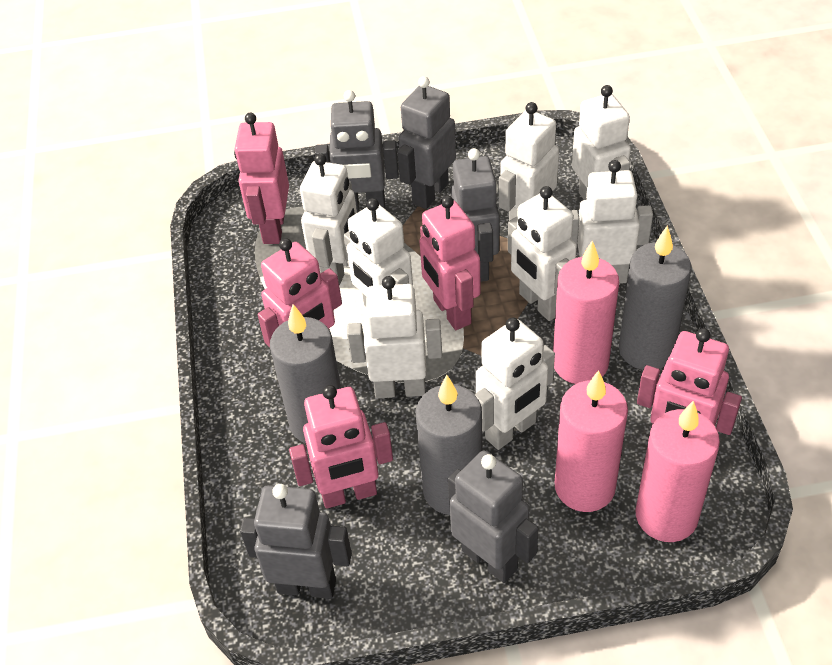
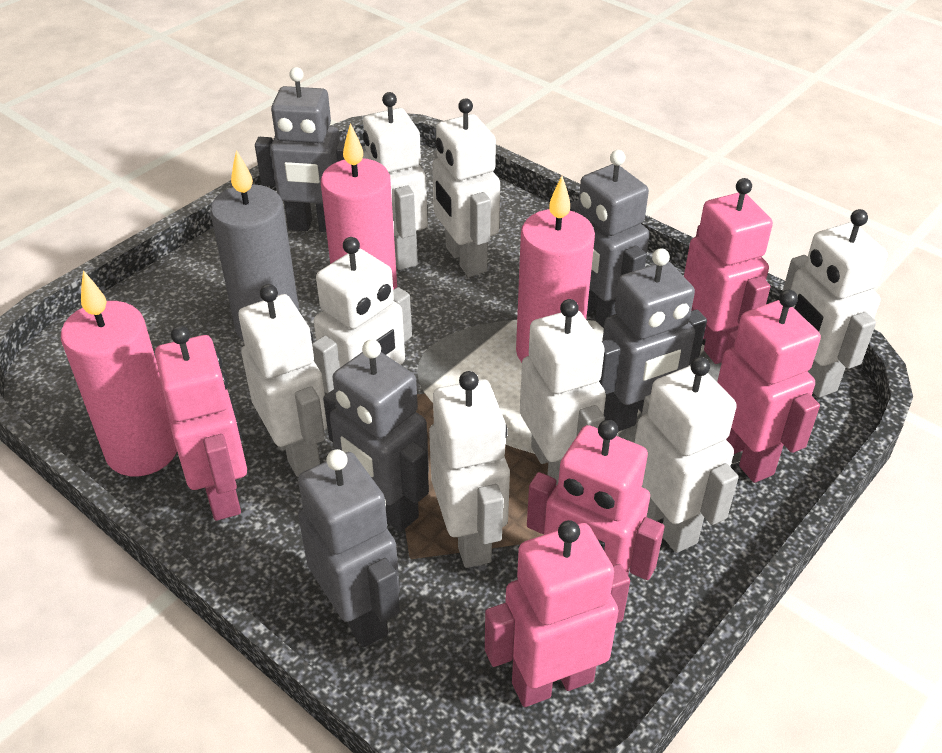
grey candle: [270,304,341,443] [416,375,483,515] [619,226,692,370] = 3 -> [210,150,300,342] = 1

